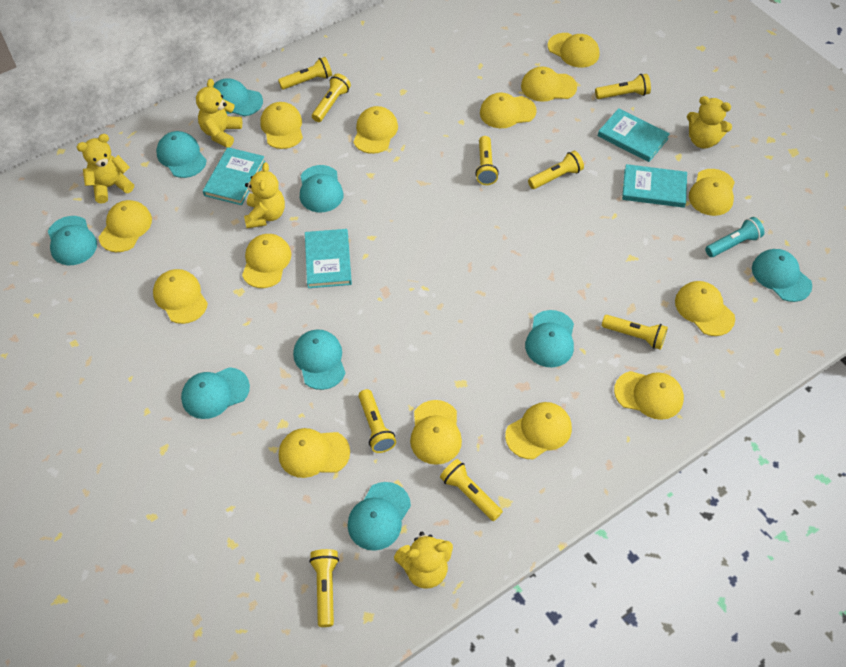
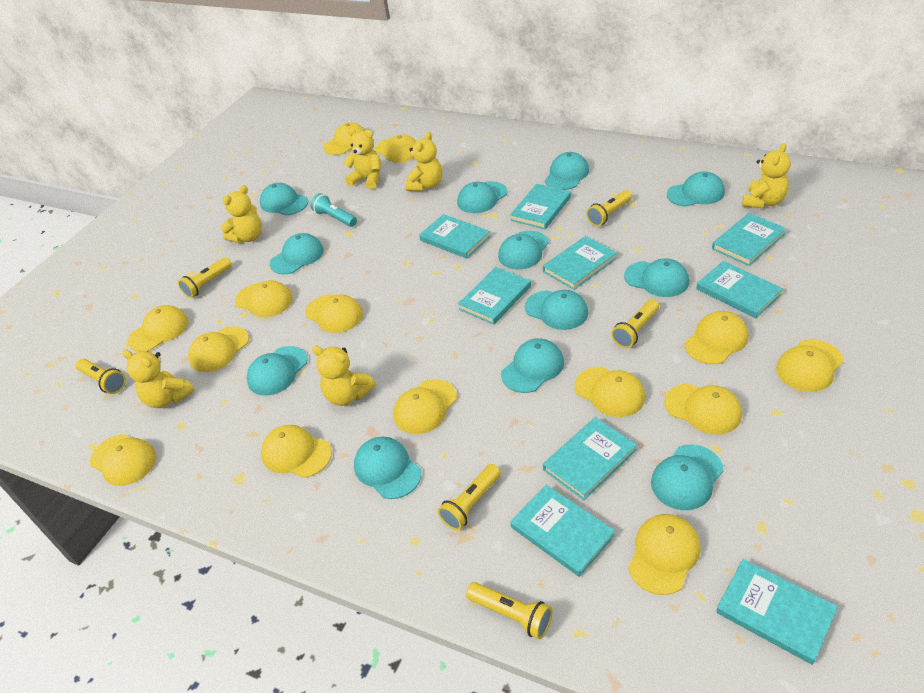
turquoise book: [203,147,265,205] [305,229,352,288] [598,108,670,162] [622,164,687,208] = 4 -> [419,214,490,259] [458,267,531,325] [510,184,571,229] [510,485,615,577] [543,236,617,290] [543,417,637,500] [697,261,783,318] [712,213,786,266] [716,559,838,665] = 9
turquoise cap: [48,216,97,265] [156,131,207,178] [181,367,250,419] [213,78,263,117] [293,329,345,390] [300,165,344,212] [347,482,411,551] [525,310,574,368] [752,249,812,302] = 9 -> [247,346,308,396] [260,183,308,216] [270,233,324,274] [354,437,421,499] [457,181,507,213] [498,231,549,269] [501,338,564,393] [525,290,589,330] [545,152,589,190] [624,259,689,297] [651,445,724,510] [667,172,725,207] = 12
yellow flashlight: [278,57,332,90] [309,549,339,627] [312,74,351,122] [358,389,396,453] [440,459,503,521] [475,136,499,185] [528,151,584,189] [595,74,651,99] [602,315,668,350] = 9 -> [76,359,126,394] [178,257,232,298] [438,464,501,530] [466,582,552,639] [586,190,632,226] [611,299,659,348] = 6
yellow teddy bear: [77,134,134,204] [196,79,242,148] [244,162,285,228] [394,532,453,589] [687,96,732,148] = 5 -> [122,349,194,408] [221,185,262,243] [312,345,376,406] [344,128,381,189] [405,132,442,191] [742,143,791,208] = 6

